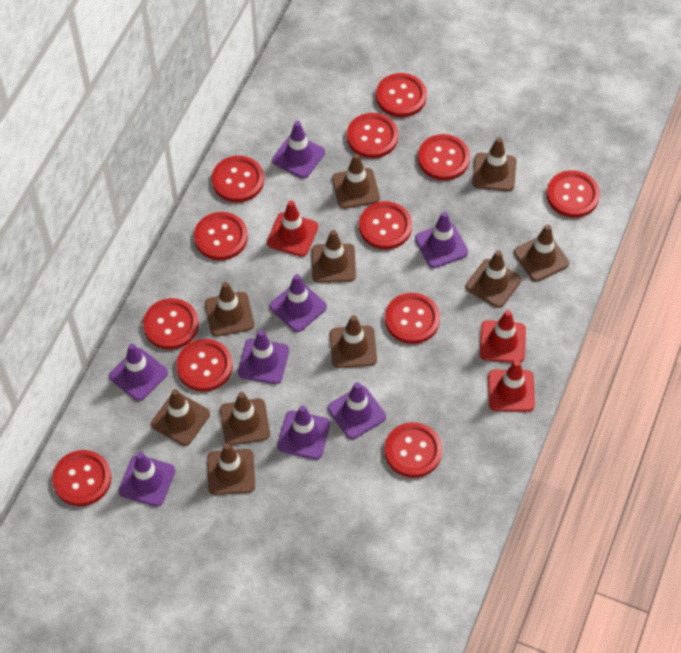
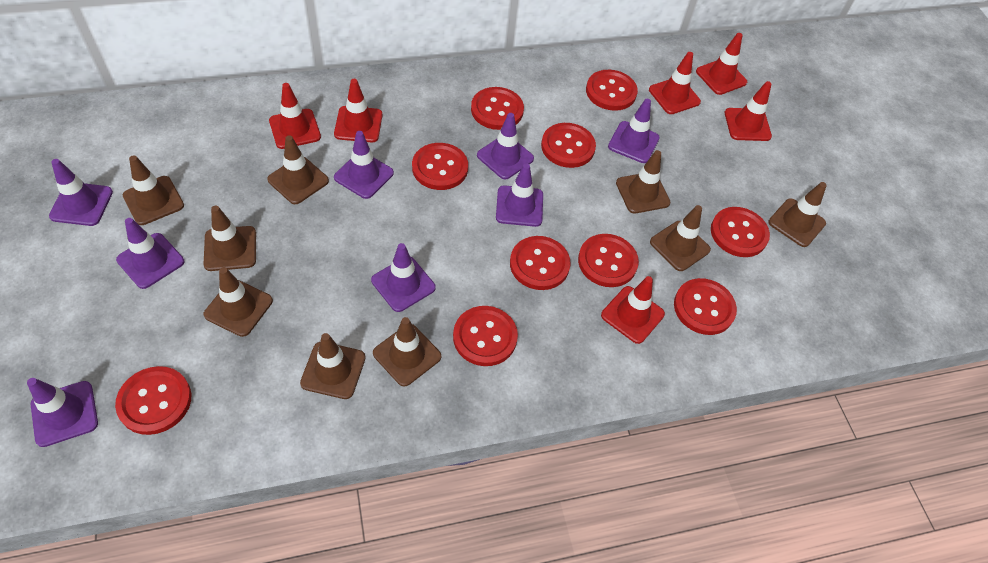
brown traffic cone: [151,389,210,446] [205,282,254,337] [207,443,255,495] [220,392,270,445] [312,230,356,283] [330,315,377,368] [332,154,380,209] [466,250,521,308] [472,137,517,191] [514,224,569,282] = 10 -> [123,155,184,225] [204,206,256,271] [204,267,273,337] [267,135,329,204] [300,333,366,399] [373,317,441,387] [616,150,670,214] [650,205,711,271] [768,182,827,247] = 9
red button: [52,450,111,506] [143,298,199,350] [176,339,233,392] [194,212,248,260] [212,156,264,202] [347,113,398,158] [359,201,412,250] [376,73,427,117] [385,293,440,344] [385,422,442,478] [418,134,470,180] [547,170,600,218] = 12 -> [115,366,191,435] [412,143,468,190] [453,306,518,366] [471,87,524,130] [510,236,571,290] [541,123,596,168] [578,234,639,287] [586,70,638,111] [674,278,737,335] [711,207,770,257] = 10
red traffic cone: [267,201,318,257] [480,310,526,363] [488,360,535,412] = 3 -> [269,83,321,149] [334,79,382,142] [601,276,665,344] [649,52,701,114] [696,33,747,95] [725,81,772,141] = 6

